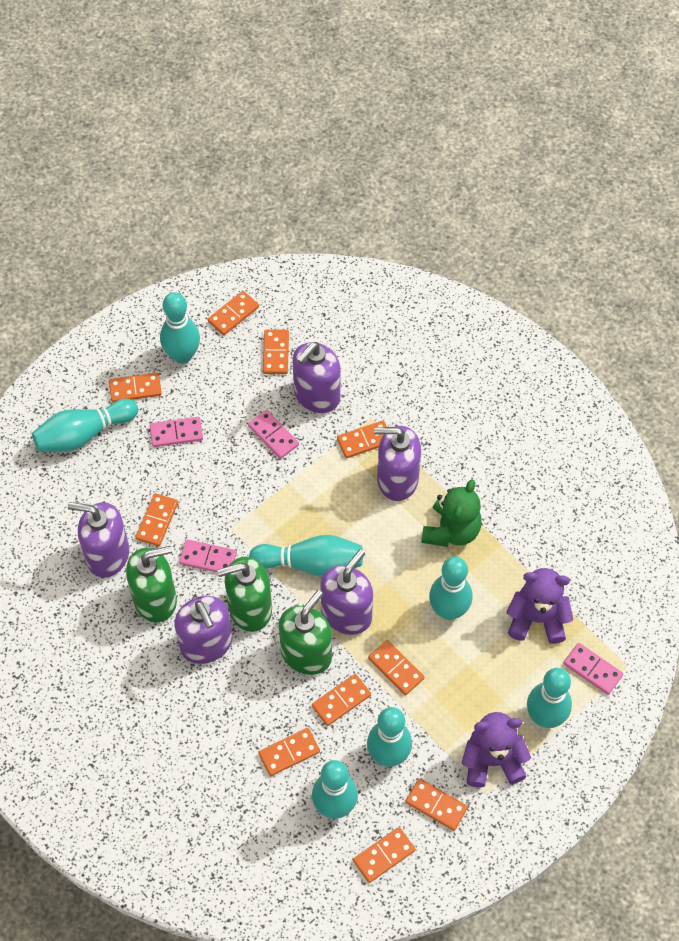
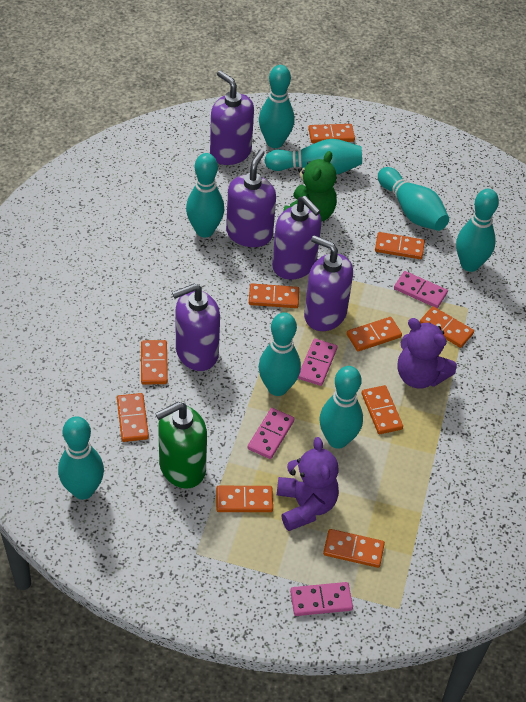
green soap dispenser: [126,546,177,622] [217,557,272,632] [279,590,332,675] = 3 -> [155,402,207,489] = 1
turquoise bowling pin: [32,399,138,452] [160,292,200,364] [249,535,363,577] [312,760,358,819] [367,707,412,767] [429,557,473,620] [527,668,572,728] = 7 -> [58,416,104,500] [186,153,225,237] [259,65,295,148] [259,312,301,396] [265,139,362,175] [319,366,363,449] [378,167,449,231] [456,189,499,272] = 8

